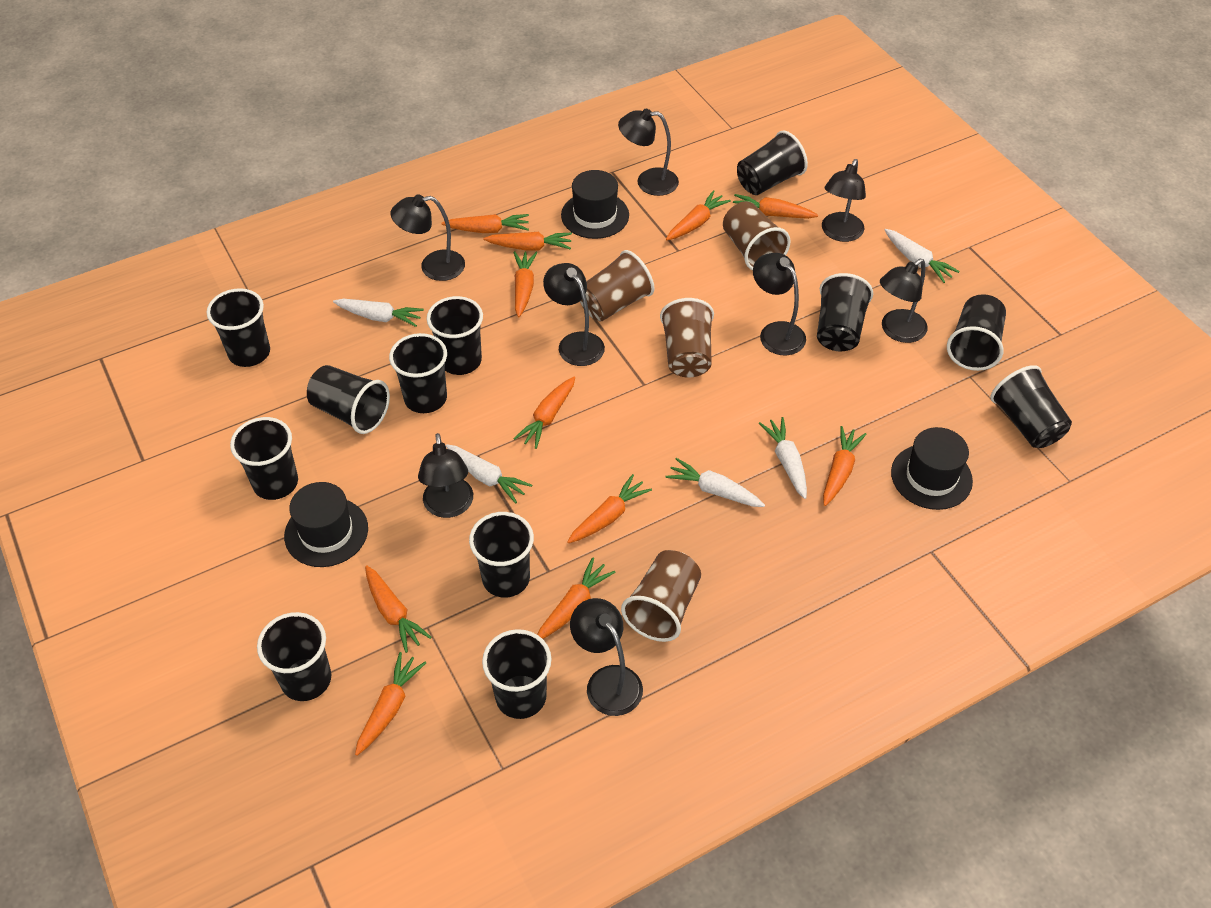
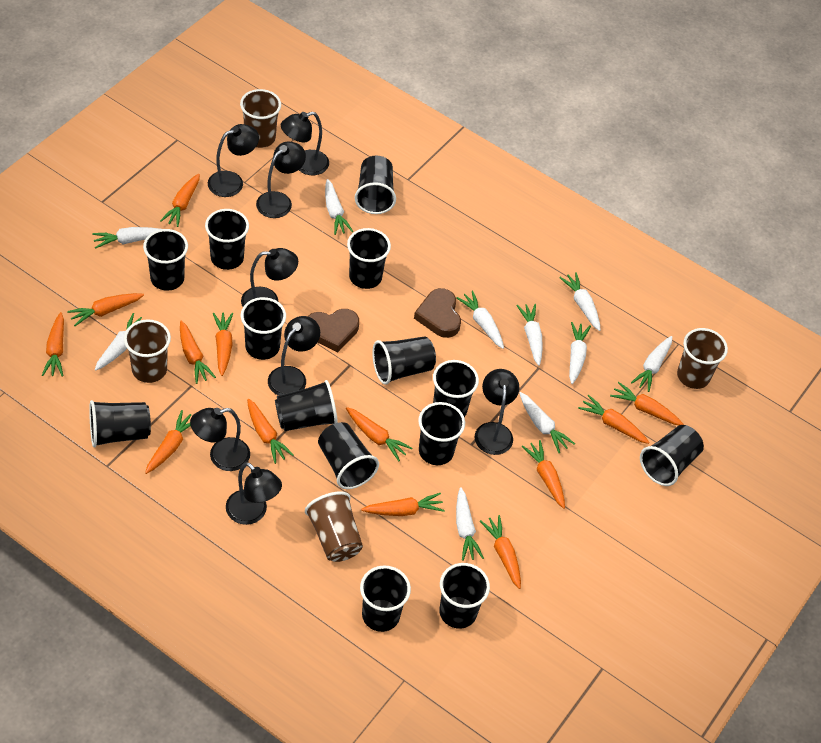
black cup: [207,288,270,367] [230,417,298,500] [257,612,331,701] [307,365,390,434] [389,333,447,413] [427,296,483,375] [469,512,534,598] [482,629,551,719] [737,130,808,195] [817,273,873,351] [947,294,1006,371] [990,365,1072,448] = 12 -> [89,400,151,447] [143,229,188,291] [205,209,249,270] [241,297,286,360] [275,380,338,431] [318,422,379,489] [347,228,391,289] [355,156,396,214] [360,566,411,632] [372,336,436,385] [418,402,465,465] [433,360,479,417] [439,563,490,629] [640,425,704,486] = 14
black hat: [284,482,368,567] [561,170,629,239] [891,427,973,510] = 3 -> none = 0
brown heart: none = 0 -> [308,309,359,352] [414,288,461,338] = 2
orange carrot: [355,652,426,756] [365,565,432,653] [441,214,529,233] [483,232,572,250] [513,251,537,317] [513,377,575,449] [537,557,615,639] [567,474,652,543] [666,190,731,240] [733,194,818,219] [823,426,867,506] = 11 -> [42,312,64,377] [67,293,144,326] [145,410,191,474] [160,174,200,227] [180,321,216,384] [213,313,233,376] [247,399,294,464] [346,407,412,461] [361,493,445,516] [480,515,521,589] [521,440,565,509] [578,395,650,444] [610,382,684,425] = 13
white carrot: [333,299,424,327] [446,444,532,503] [666,458,765,507] [759,417,807,499] [885,229,960,283] = 5 -> [92,227,160,249] [95,313,142,371] [325,179,353,235] [456,291,504,349] [456,487,484,561] [516,304,543,366] [519,392,575,453] [559,272,601,331] [569,322,591,384] [631,336,672,392] = 10

